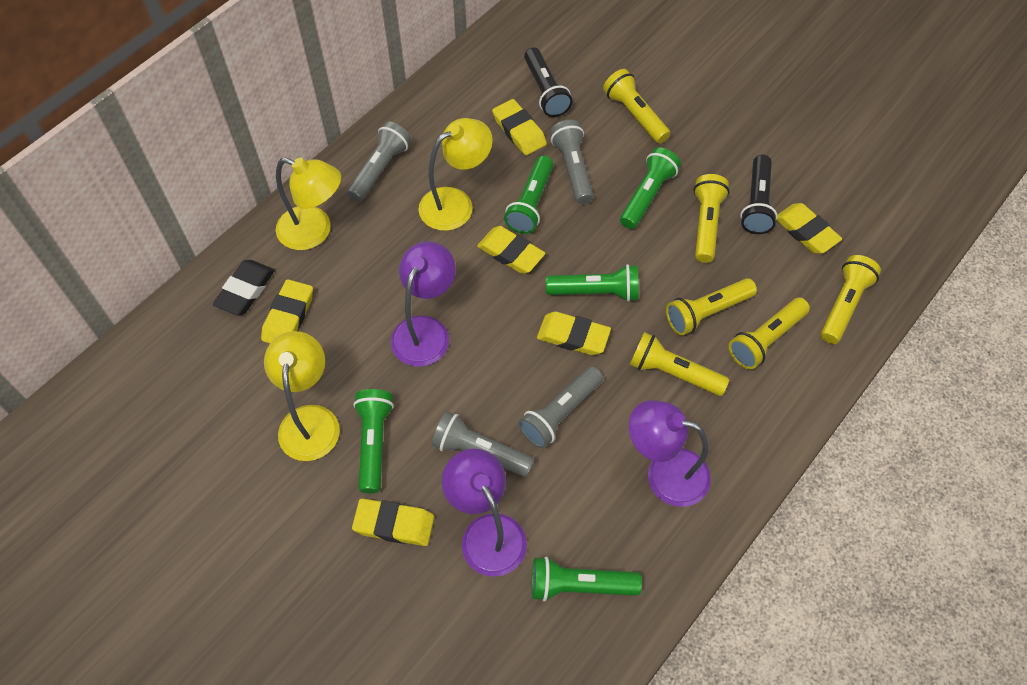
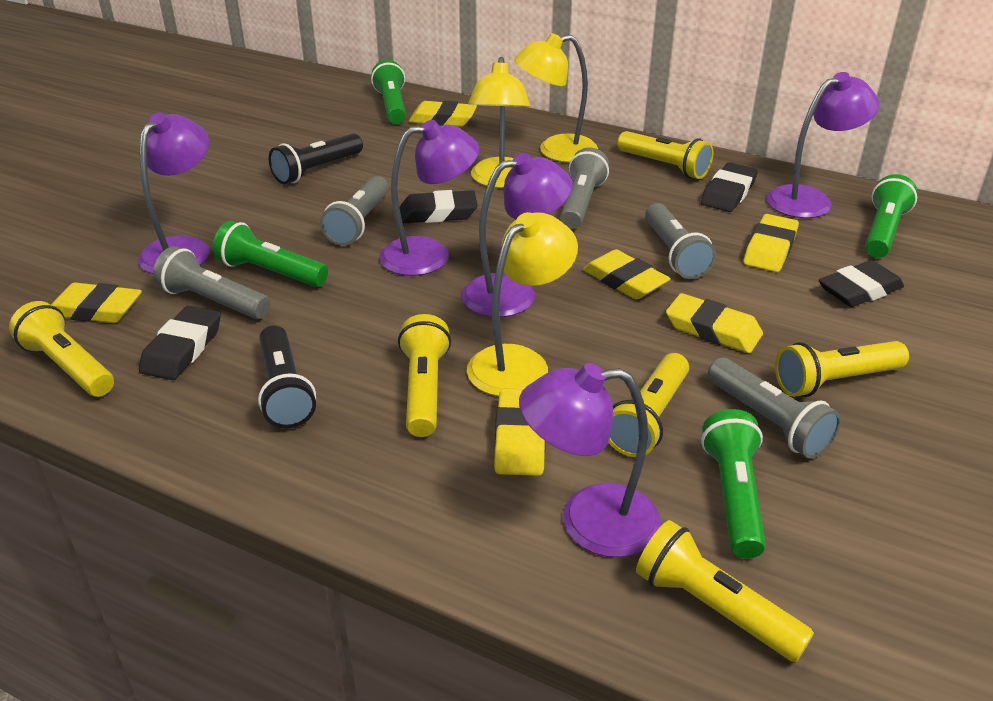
black eraser: [213,260,275,315] = 1 -> [139,306,221,380] [399,190,478,223] [701,162,758,212] [819,260,904,307] = 4
green flashlight: [353,389,394,493] [504,156,553,234] [532,557,642,602] [546,264,639,302] [620,148,681,229] = 5 -> [213,221,328,287] [371,60,406,124] [701,409,766,559] [865,174,917,258] = 4
grey flashlight: [347,121,411,202] [432,411,535,477] [518,366,603,448] [550,120,594,204] = 4 -> [153,246,270,319] [320,176,389,246] [560,147,609,229] [645,203,716,279] [708,358,841,459] = 5
purple lamp: [391,241,456,367] [442,449,527,577] [629,400,711,507] = 3 -> [138,113,210,274] [379,120,479,276] [461,153,573,317] [519,363,661,557] [766,72,879,218] = 5

